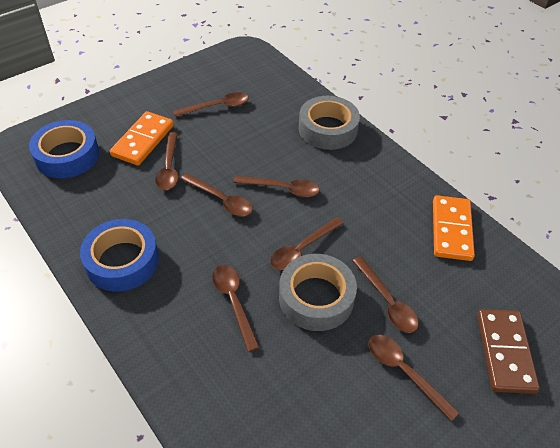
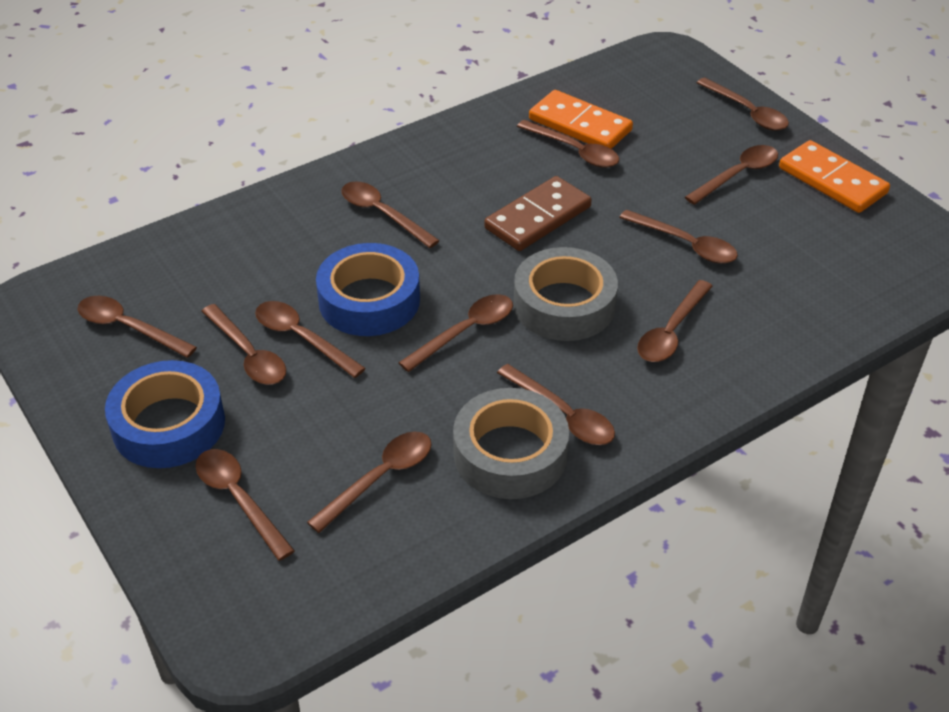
brown spoon: [155,133,178,190] [173,92,249,117] [181,173,253,216] [212,265,260,352] [233,176,320,197] [270,217,344,270] [353,256,419,333] [368,335,460,421] = 8 -> [77,296,197,358] [196,449,295,561] [201,304,286,385] [255,301,366,378] [307,432,432,533] [341,181,440,248] [399,294,513,372] [497,364,615,445] [517,120,619,168] [619,209,738,264] [637,280,713,362] [685,145,778,205] [697,78,789,131] = 13

